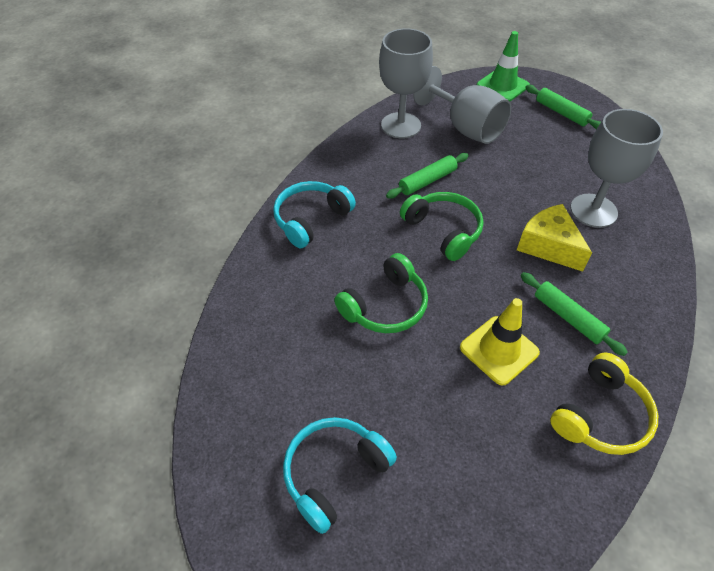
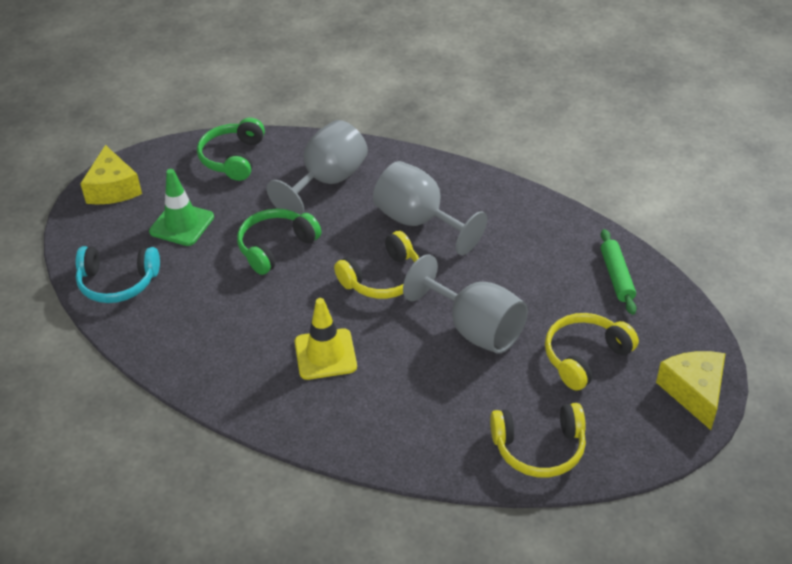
green rolling pin: [386,153,469,198] [521,272,628,356] [525,85,601,129] = 3 -> [601,229,637,315] = 1
turquoise headphones: [273,181,356,248] [283,417,397,534] = 2 -> [76,246,160,303] = 1
yellow cheese: [517,204,592,272] = 1 -> [80,145,142,205] [656,351,726,430] = 2
yellow headphones: [550,353,658,455] = 1 -> [334,231,419,299] [490,403,586,478] [545,313,639,391] = 3

